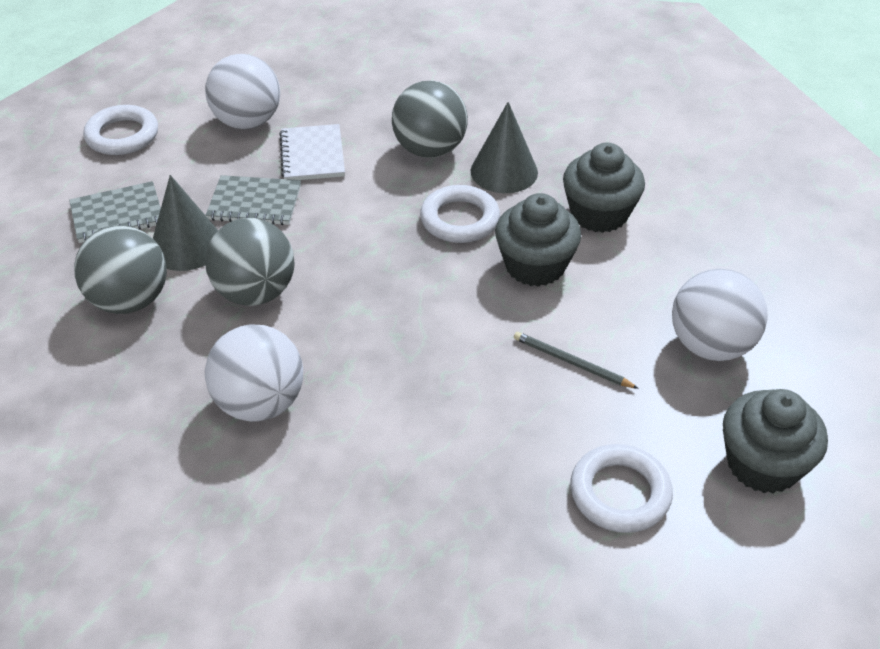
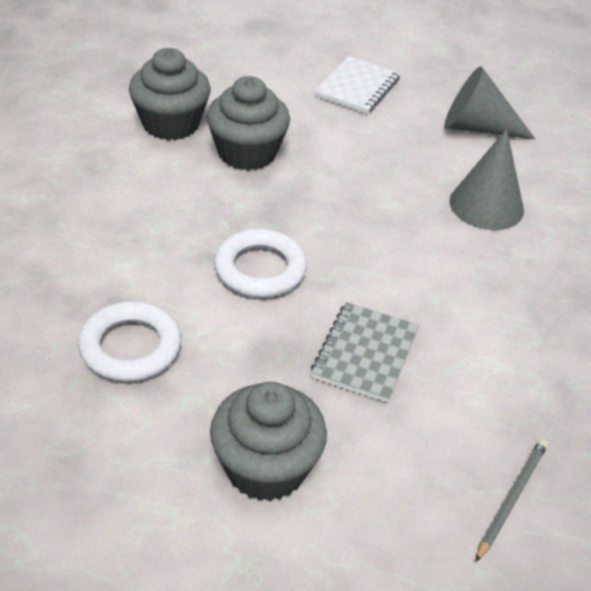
grey ball: [74,225,167,314] [205,218,295,306] [392,81,468,158] = 3 -> none = 0
grey notebook: [69,181,161,243] [206,175,301,225] = 2 -> [311,302,419,403] = 1
white ball: [205,54,280,129] [205,324,303,422] [672,269,768,361] = 3 -> none = 0
white ring: [83,105,158,155] [420,185,500,243] [571,444,673,533] = 3 -> [78,301,181,382] [214,229,307,298] = 2

